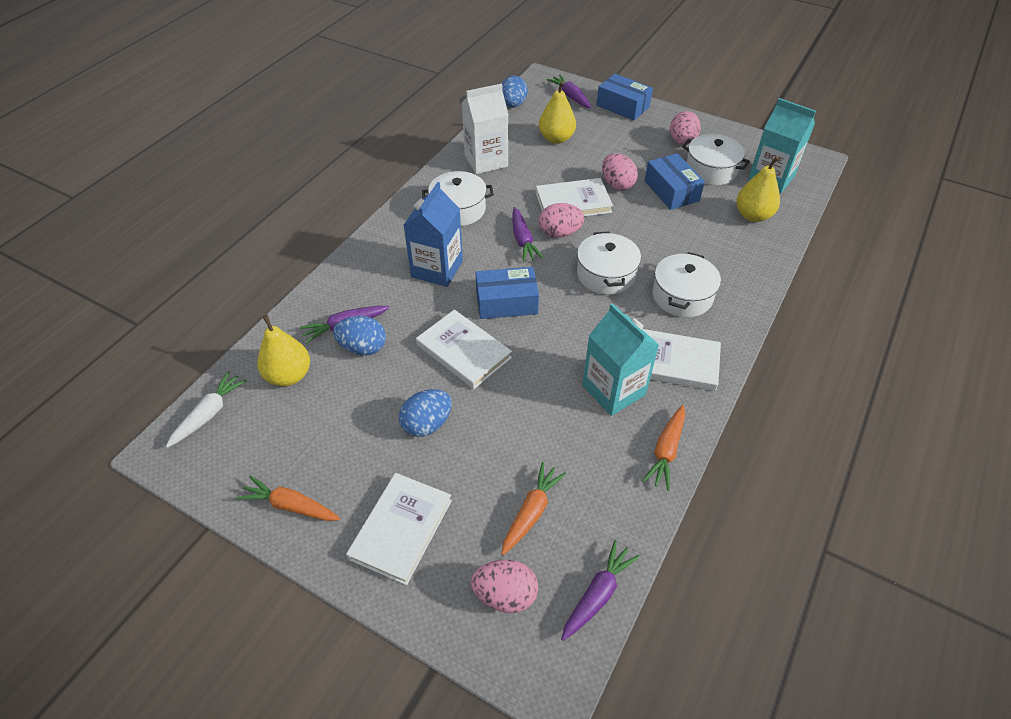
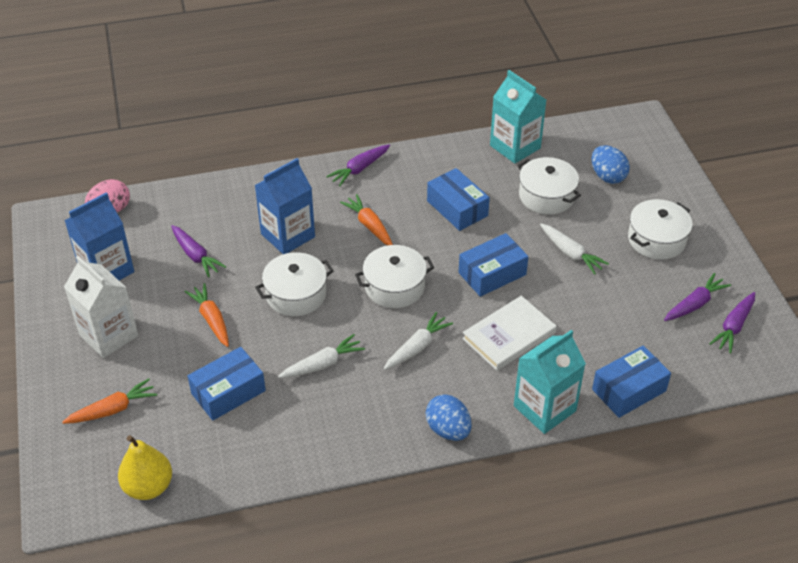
blue box: [475,267,539,319] [597,74,653,120] [644,153,705,210] = 3 -> [188,347,266,421] [427,168,490,231] [459,233,528,297] [592,346,671,418] = 4
blue carton: [404,182,463,287] = 1 -> [64,192,134,280] [255,158,315,254] = 2
blue egg: [333,316,386,356] [399,389,452,437] [501,76,528,108] = 3 -> [426,394,472,441] [592,145,630,184] = 2
pink egg: [471,560,538,613] [539,203,584,238] [602,153,638,190] [670,111,701,145] = 4 -> [85,179,130,212] = 1
white book: [346,473,452,585] [416,309,512,389] [536,178,613,216] [642,329,721,391] = 4 -> [462,296,557,371] = 1
white carrot: [166,371,247,448] = 1 -> [278,334,365,378] [384,312,453,370] [540,224,609,275] = 3
yellow pear: [257,315,310,386] [539,81,576,144] [736,156,780,222] = 3 -> [118,435,172,500] = 1

